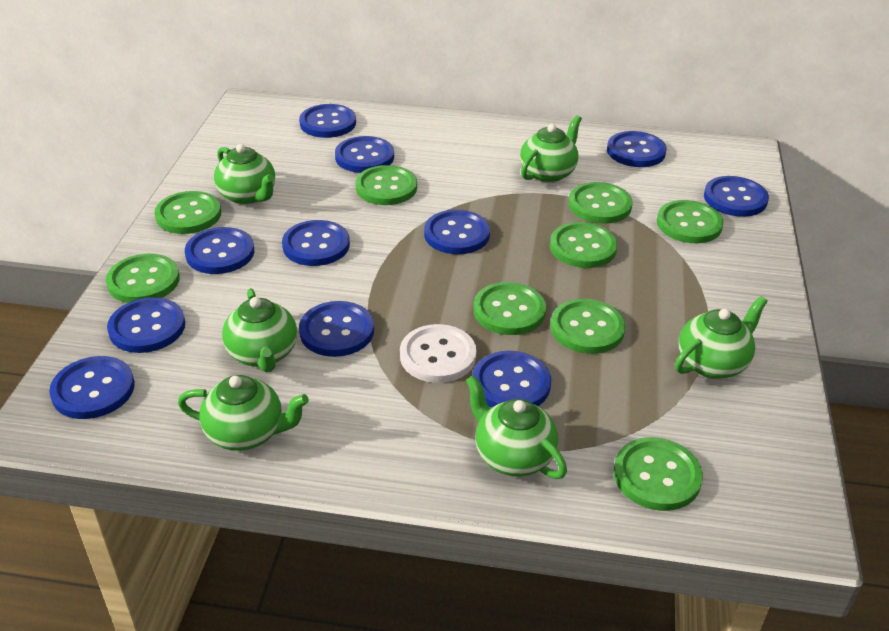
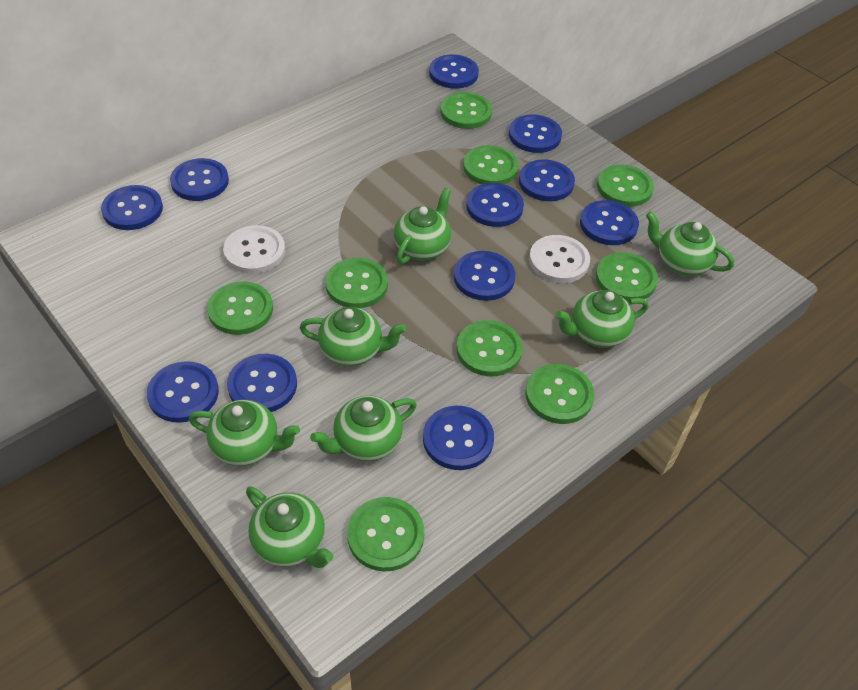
green teapot: [178,375,309,451] [214,144,275,205] [222,288,297,372] [466,375,567,479] [520,115,582,183] [675,296,768,379] = 6 -> [189,400,300,466] [246,486,334,568] [300,307,406,366] [310,395,417,461] [394,187,451,264] [555,290,649,348] [646,211,734,276] = 7
white button: [400,324,477,383] = 1 -> [223,225,285,274] [529,235,590,283] = 2

